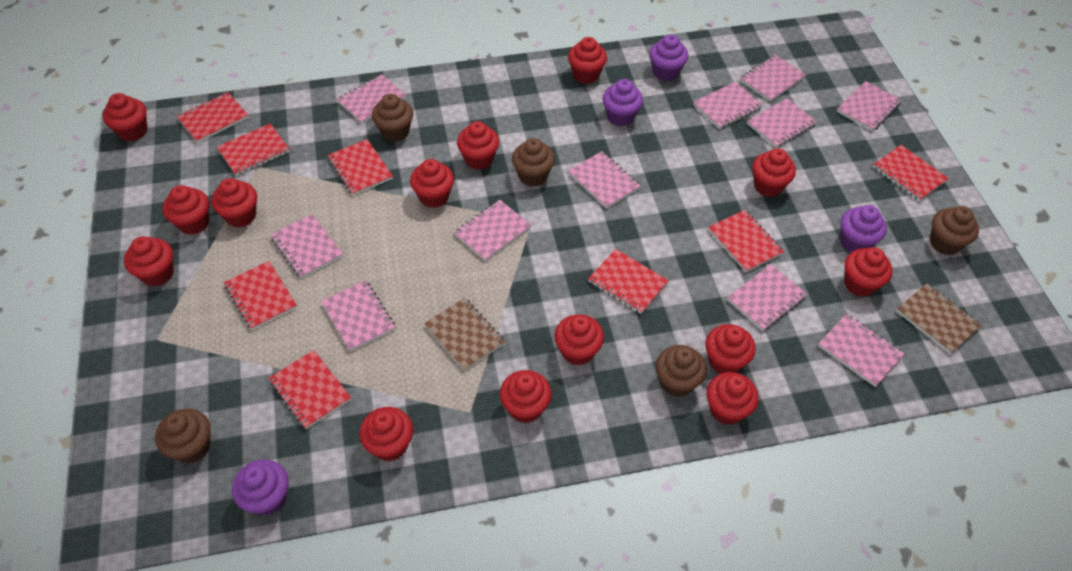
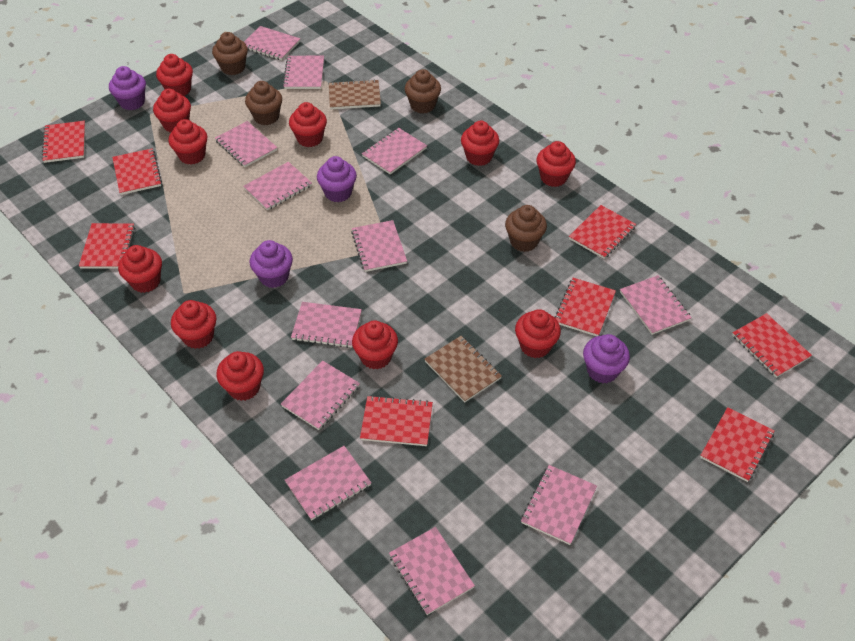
brown cupcake: [155,409,211,463] [372,94,413,142] [512,138,555,187] [656,345,707,397] [930,206,979,255] = 5 -> [212,32,248,75] [245,81,282,125] [405,69,441,114] [505,205,547,252] = 4
pink notebook: [270,214,343,278] [321,280,395,351] [337,74,407,124] [454,200,531,261] [568,151,640,209] [693,82,763,129] [727,264,808,331] [740,55,806,102] [747,98,817,148] [818,314,905,387] [837,81,902,131] = 11 -> [215,121,277,167] [244,26,300,60] [244,162,312,211] [281,361,360,430] [283,56,324,89] [285,446,371,520] [291,302,362,348] [351,220,407,272] [362,128,427,175] [389,527,475,615] [521,465,597,545] [620,275,692,335] = 12
red cupcake: [103,93,148,141] [124,236,174,287] [163,185,209,235] [211,178,257,228] [359,407,413,462] [410,159,454,208] [457,121,499,170] [500,370,552,423] [554,314,604,365] [568,37,607,84] [705,324,756,374] [707,372,758,425] [752,148,796,197] [844,247,892,297] = 14 -> [118,245,162,293] [153,89,191,132] [156,54,193,96] [168,119,207,165] [171,300,216,349] [216,351,264,401] [289,102,327,147] [352,320,398,369] [461,121,499,166] [515,309,561,358] [536,141,576,187] = 11

